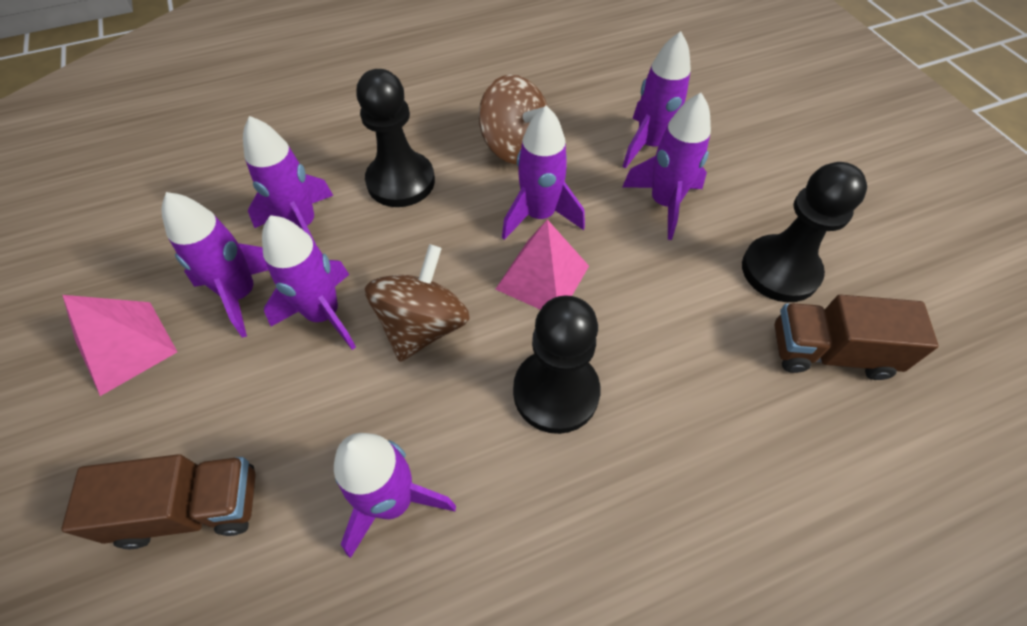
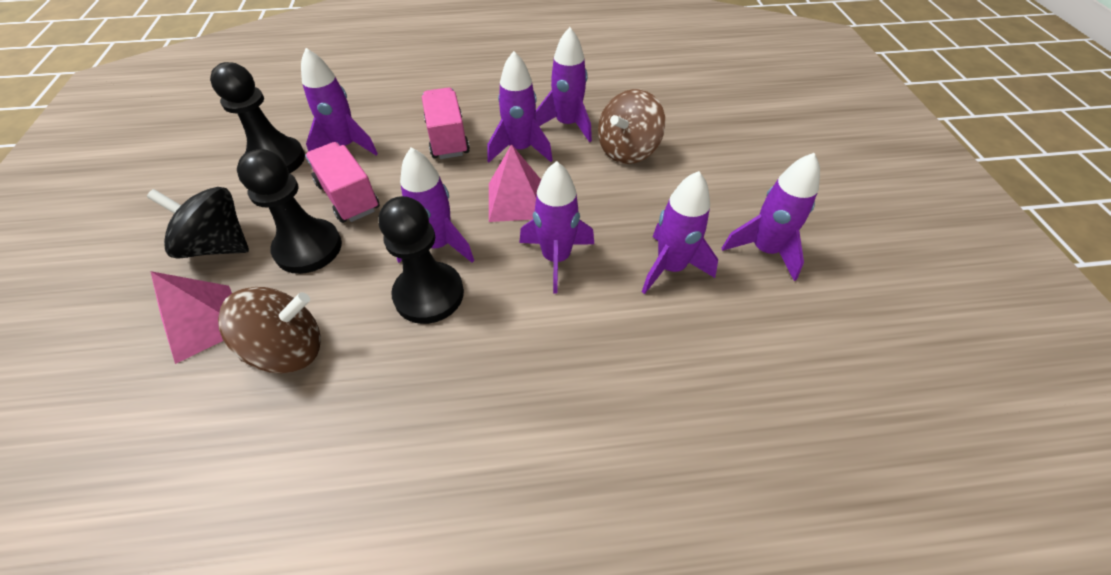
black spinning top: none = 0 -> [147,187,249,259] = 1
brown truck: [61,454,256,549] [775,295,938,380] = 2 -> none = 0
pink truck: none = 0 -> [305,142,380,223] [422,87,470,159] = 2

